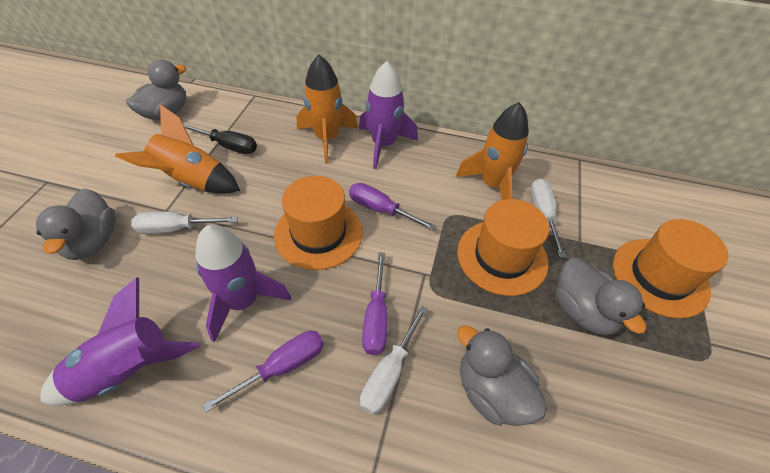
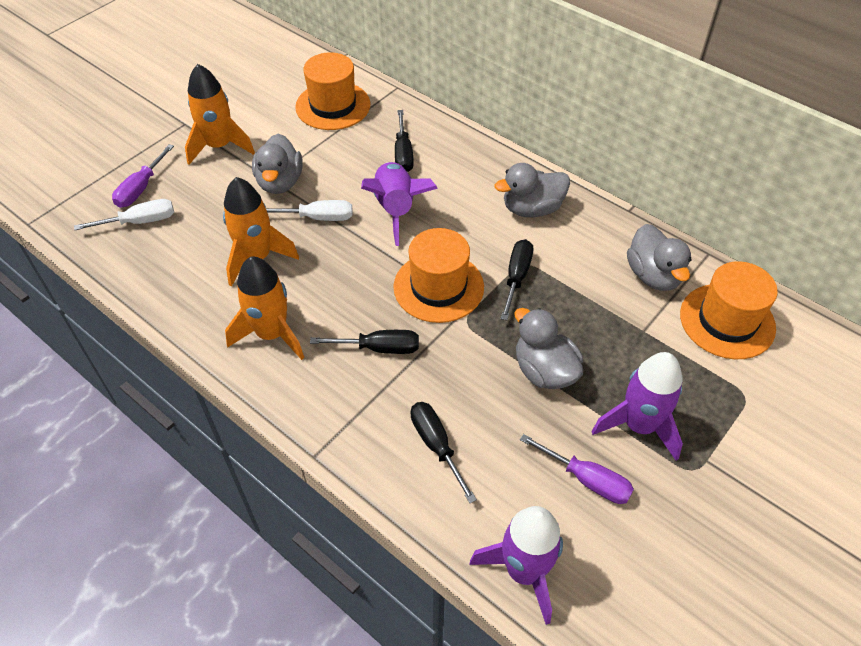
black screwdriver: [183,124,257,154] = 1 -> [310,330,419,354] [395,110,414,172] [411,402,477,503] [501,239,533,320] = 4
purple screwdriver: [203,331,324,412] [349,183,436,231] [362,252,388,355] = 3 -> [112,144,174,208] [520,434,634,504] = 2
white screwdriver: [131,211,238,234] [360,306,428,415] [530,179,566,258] = 3 -> [74,199,174,230] [266,200,353,221] = 2

